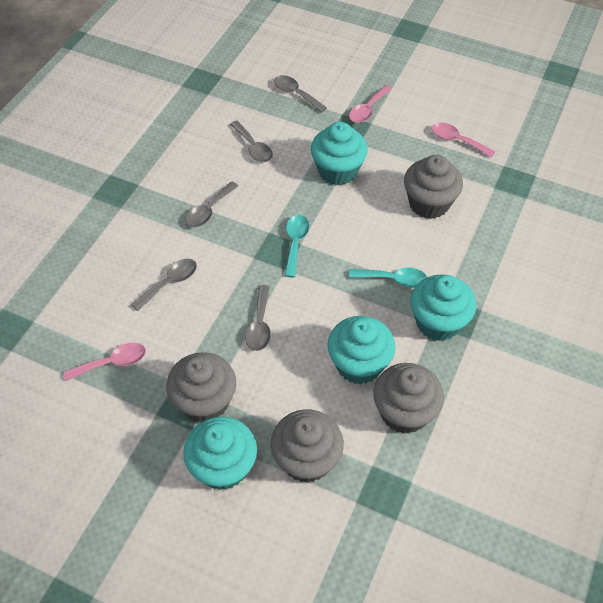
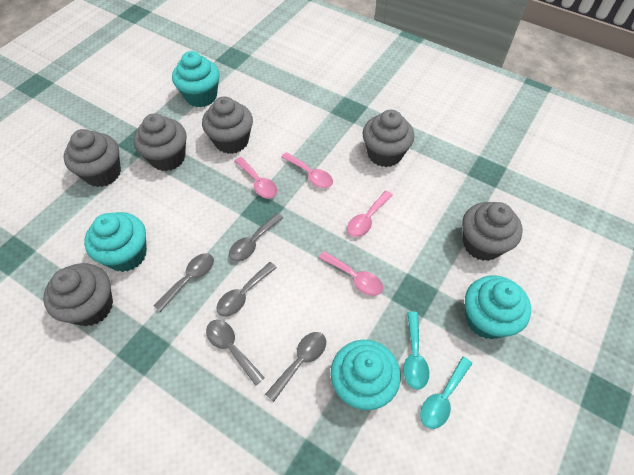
grey cupcake: [166,352,236,423] [271,409,344,483] [373,363,444,434] [404,155,463,219] = 4 -> [43,263,113,326] [64,129,121,187] [134,113,187,171] [202,96,253,154] [362,110,414,167] [462,202,523,261] = 6
pink spoon: [63,343,146,381] [349,85,392,123] [431,122,495,158] = 3 -> [235,157,277,199] [281,152,333,188] [318,251,383,296] [347,191,393,237] = 4

